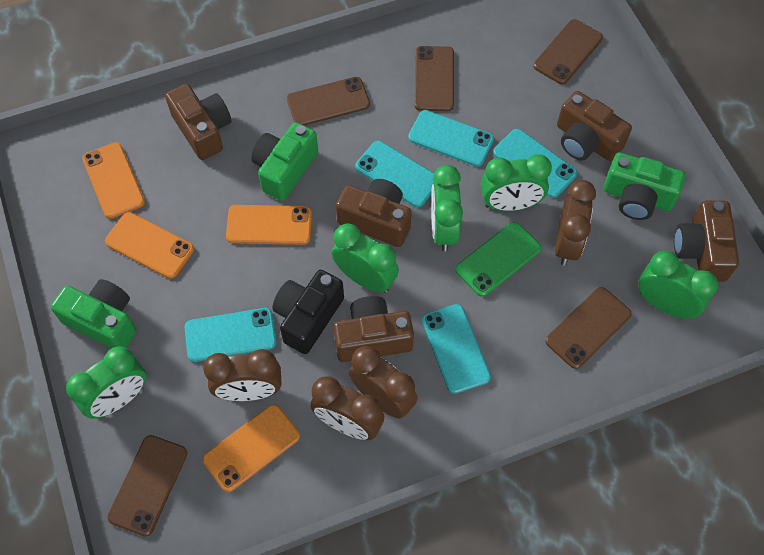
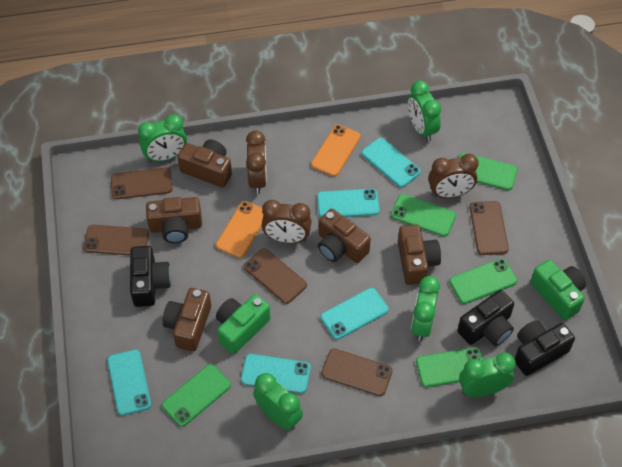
black camera: [272,270,344,354] = 1 -> [130,246,171,307] [457,290,514,346] [515,320,575,376] = 3
brown clock: [203,349,281,401] [311,376,384,440] [349,346,418,419] [555,180,596,266] = 4 -> [246,130,267,194] [262,200,311,243] [428,154,479,198] = 3
green camera: [51,279,136,348] [251,122,318,201] [604,152,685,220] = 3 -> [216,294,270,354] [530,260,586,320] = 2
green phone: [455,222,541,297] = 1 -> [162,364,231,427] [391,194,456,237] [416,347,483,387] [449,258,517,304] [459,153,518,190] = 5
orange phone: [82,142,145,219] [105,212,194,278] [202,404,300,492] [226,205,312,245] = 4 -> [216,201,263,258] [311,125,361,176] = 2

